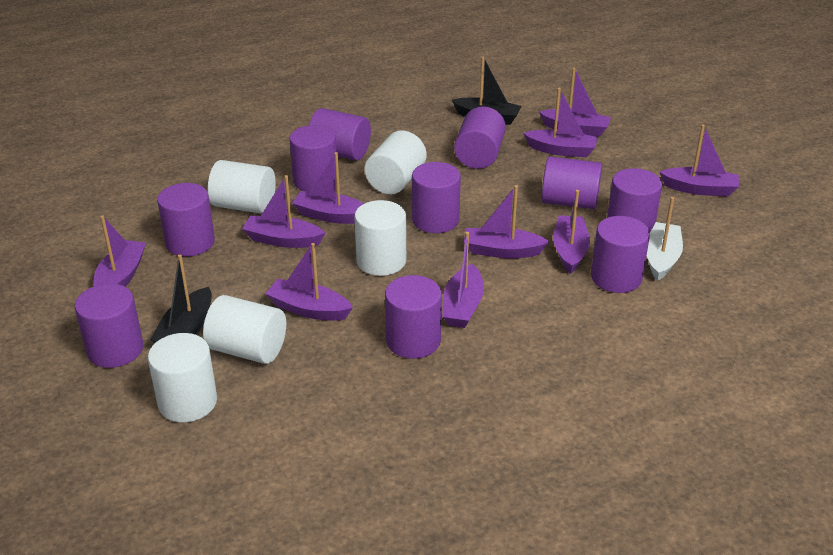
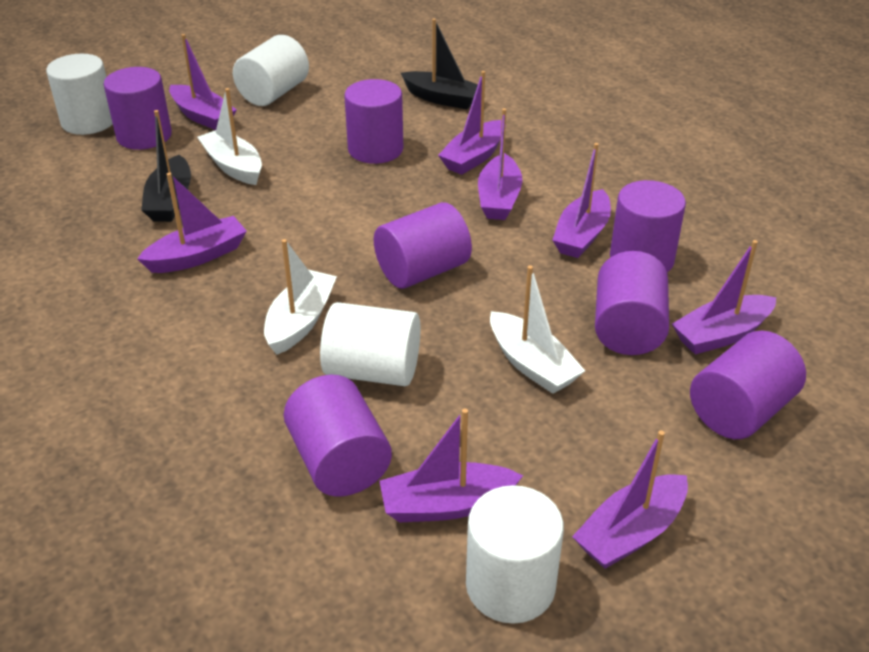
purple boat: [93,215,146,287] [242,175,325,248] [265,243,353,321] [292,152,365,224] [442,232,484,328] [464,185,549,258] [523,88,598,157] [539,68,611,137] [553,190,590,274] [660,125,739,196] = 10 -> [137,173,247,273] [169,34,237,130] [379,409,523,522] [438,71,506,175] [478,108,522,220] [552,143,611,258] [572,430,688,569] [672,240,776,354] = 8
purple cylinder: [75,284,143,368] [157,183,215,257] [290,125,337,192] [309,108,371,161] [385,275,442,359] [412,162,461,233] [454,107,506,169] [542,157,602,209] [591,216,650,293] [607,168,662,232] = 10 -> [103,67,172,150] [284,375,392,497] [344,79,403,164] [374,202,472,289] [595,251,669,355] [610,180,686,273] [690,331,806,439] = 7
white boat: [647,197,683,281] = 1 -> [197,88,262,185] [264,239,337,355] [490,266,585,394] = 3
white cylinder: [148,333,217,422] [203,295,286,364] [208,160,276,214] [354,200,406,276] [365,131,426,194] = 5 -> [46,54,113,135] [233,35,309,106] [320,302,421,386] [466,485,564,624] = 4

